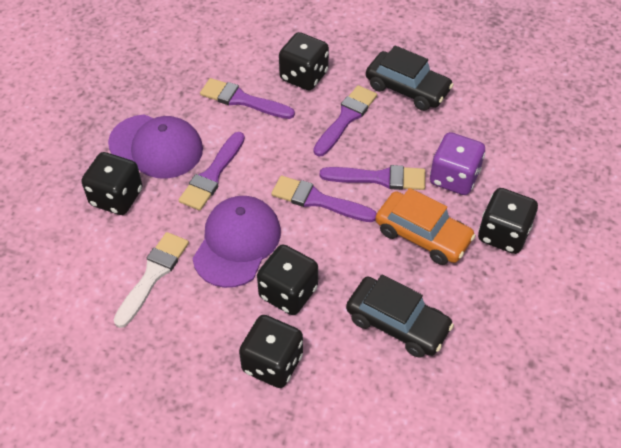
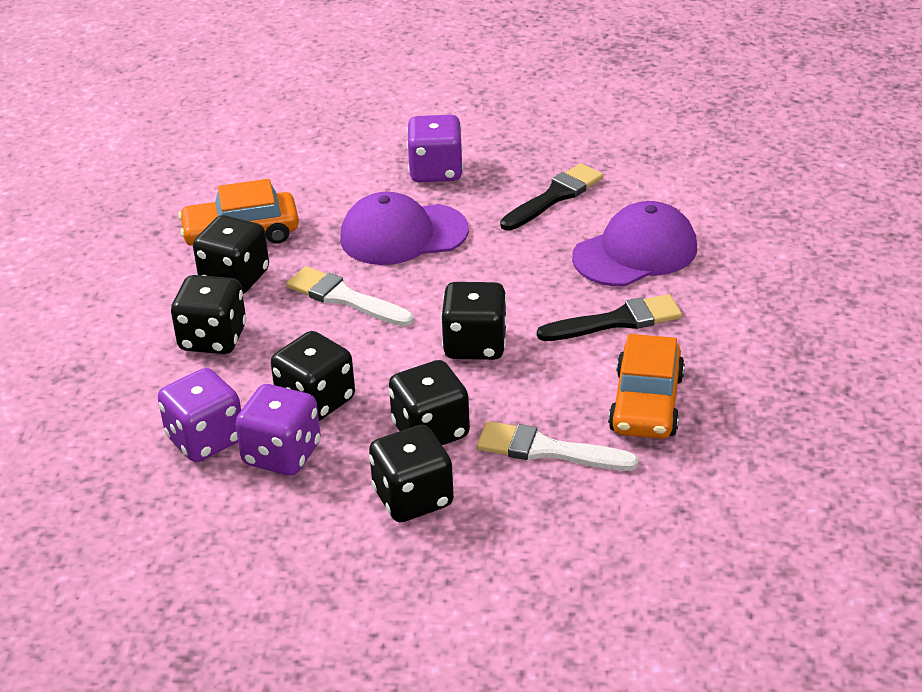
black brush: none = 0 -> [500,163,603,230] [537,294,682,341] = 2
black car: [346,275,454,358] [366,45,453,111] = 2 -> none = 0
black dice: [82,152,142,215] [239,315,303,388] [257,245,318,315] [279,32,329,90] [478,188,538,254] = 5 -> [171,275,246,354] [193,215,269,294] [271,331,355,421] [369,425,454,522] [389,360,470,445] [441,282,507,360] = 6
orange car: [375,188,476,265] = 1 -> [178,179,299,246] [608,334,685,439] = 2
purple brush: [179,132,245,211] [200,78,295,119] [271,176,377,222] [314,85,377,157] [320,165,425,190] = 5 -> none = 0
purple dice: [430,132,485,195] = 1 -> [158,368,241,462] [235,384,321,476] [407,115,463,182] = 3
white brush: [114,232,189,328] = 1 -> [286,266,414,327] [477,421,639,471] = 2

